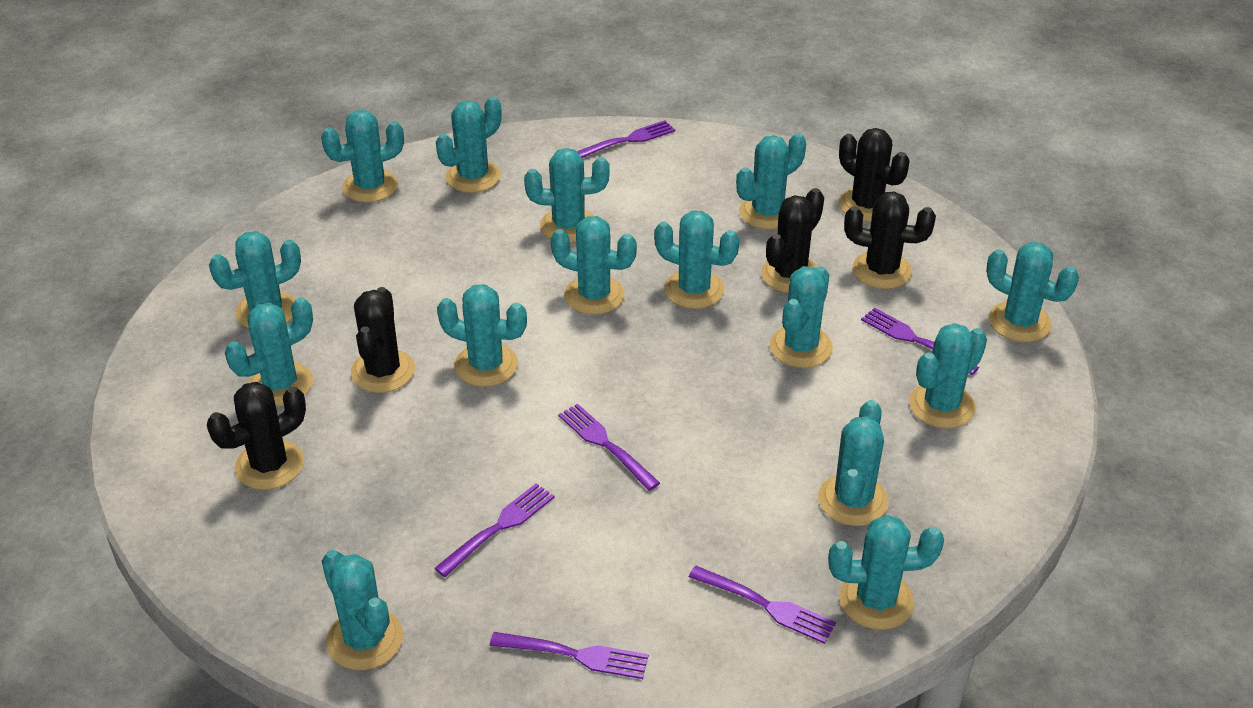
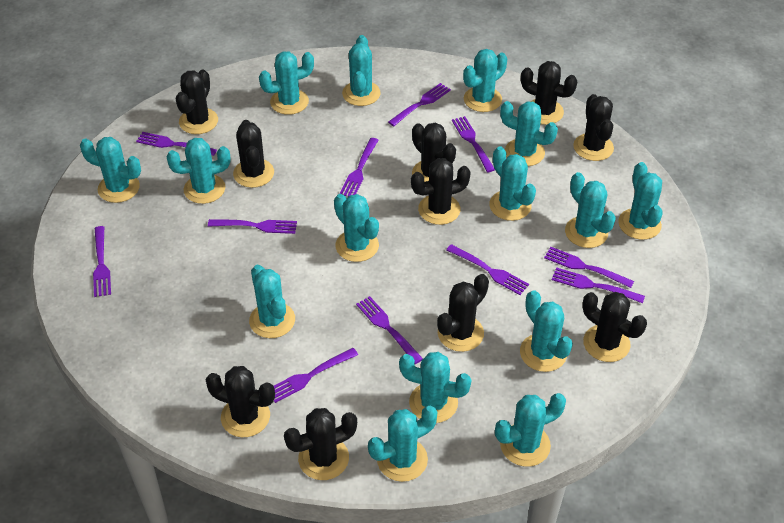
black cactus: [207,382,306,490] [351,287,415,393] [761,188,824,293] [839,128,910,222] [844,192,936,289] = 5 -> [176,69,218,134] [206,366,275,437] [233,120,274,188] [284,408,357,480] [411,158,471,225] [412,123,456,182] [437,274,489,352] [521,61,577,125] [573,94,614,161] [583,292,647,362] = 10
purple fork: [434,483,555,577] [490,632,648,679] [558,403,660,491] [577,120,675,158] [689,566,836,644] [861,307,979,375] = 6 -> [93,226,111,297] [136,132,217,156] [208,219,297,234] [274,348,358,403] [340,138,379,197] [356,296,423,364] [388,83,451,126] [446,244,529,295] [452,116,495,173] [544,247,634,288] [552,267,645,303] = 11

